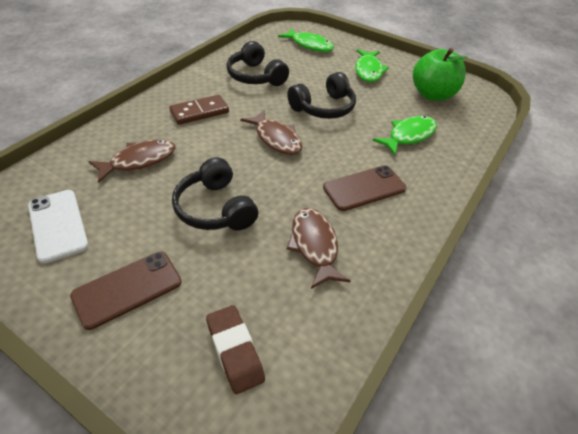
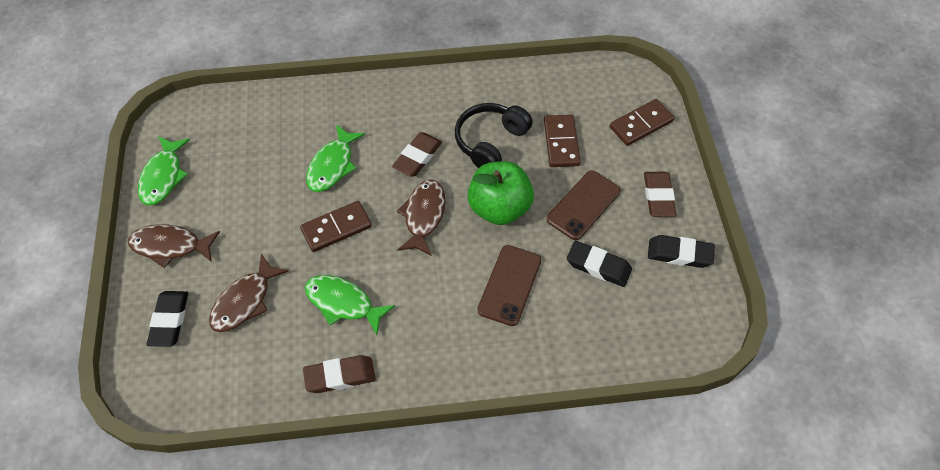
black eraser: none = 0 -> [147,291,188,347] [567,241,632,287] [648,235,715,268] = 3
black headphones: [172,157,258,231] [226,41,289,86] [287,72,356,119] = 3 -> [455,103,533,168] = 1
brown domino: [169,95,229,125] = 1 -> [300,201,372,252] [544,115,581,167] [610,99,674,146] = 3
brown eraser: [206,305,265,394] = 1 -> [303,355,375,393] [392,132,442,176] [644,172,676,217] = 3
white phone: [28,190,88,264] = 1 -> none = 0

